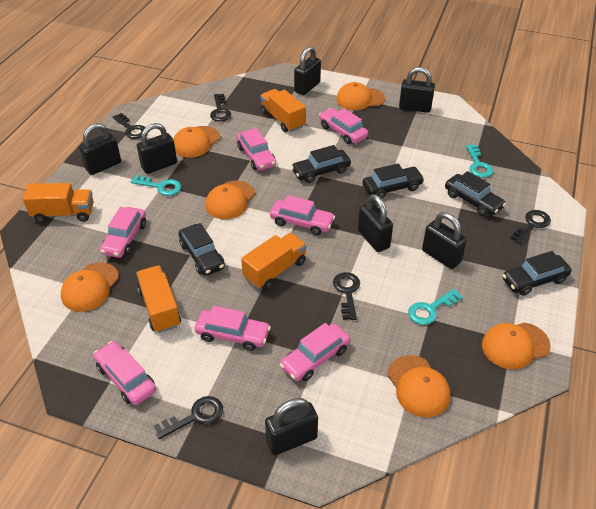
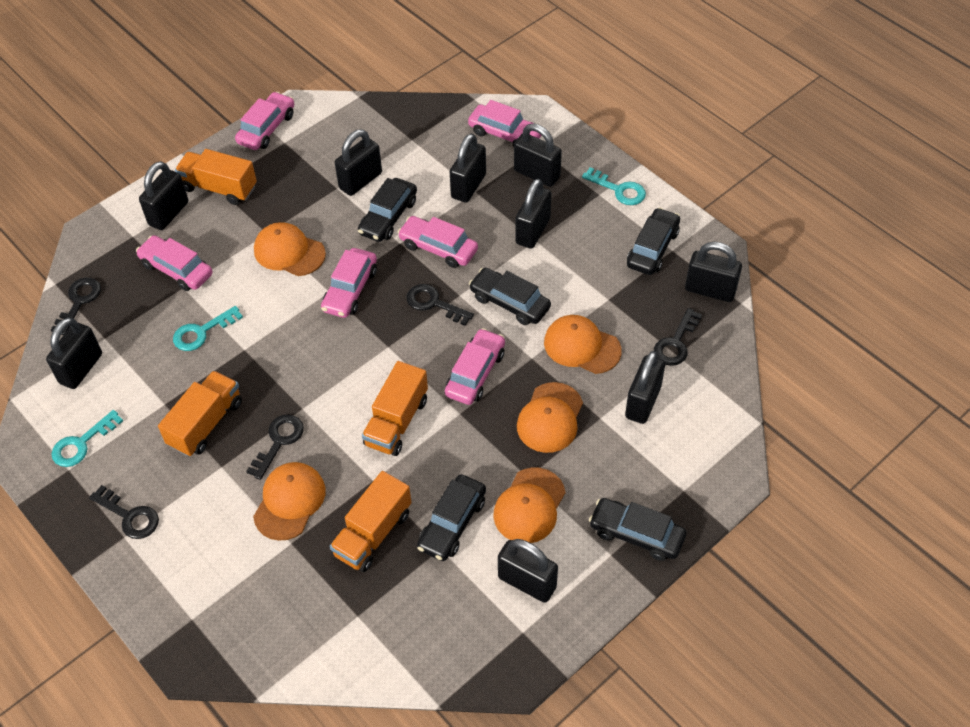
black padlock: [79,123,121,175] [137,123,177,174] [265,398,318,455] [294,46,321,95] [358,194,393,252] [399,67,435,113] [422,212,467,269] = 7 -> [46,318,102,389] [139,161,188,230] [335,129,382,196] [450,133,486,203] [498,539,558,603] [514,124,562,187] [516,179,551,249] [625,351,665,424] [685,242,742,302] = 9
orange cap: [61,262,119,312] [173,126,220,158] [205,181,255,219] [336,82,385,110] [387,355,451,417] [482,322,551,370] = 6 -> [253,462,326,541] [254,222,326,276] [493,467,565,543] [517,382,583,453] [544,315,622,374] = 5
pink car: [94,341,156,405] [100,207,146,258] [195,306,271,351] [237,128,276,170] [270,195,335,235] [280,323,350,381] [319,108,368,144] = 7 -> [136,235,212,291] [235,92,294,150] [321,248,377,318] [398,216,478,268] [445,328,505,405] [468,100,542,147] = 6

